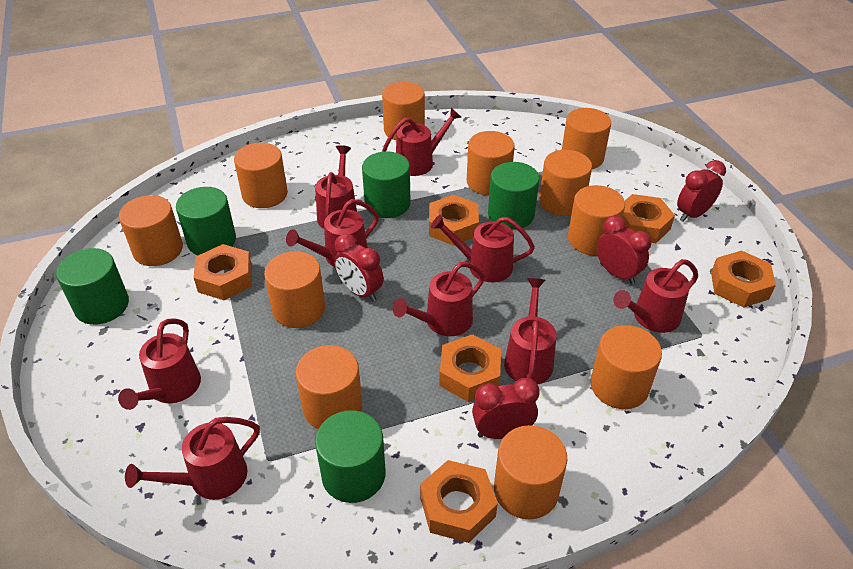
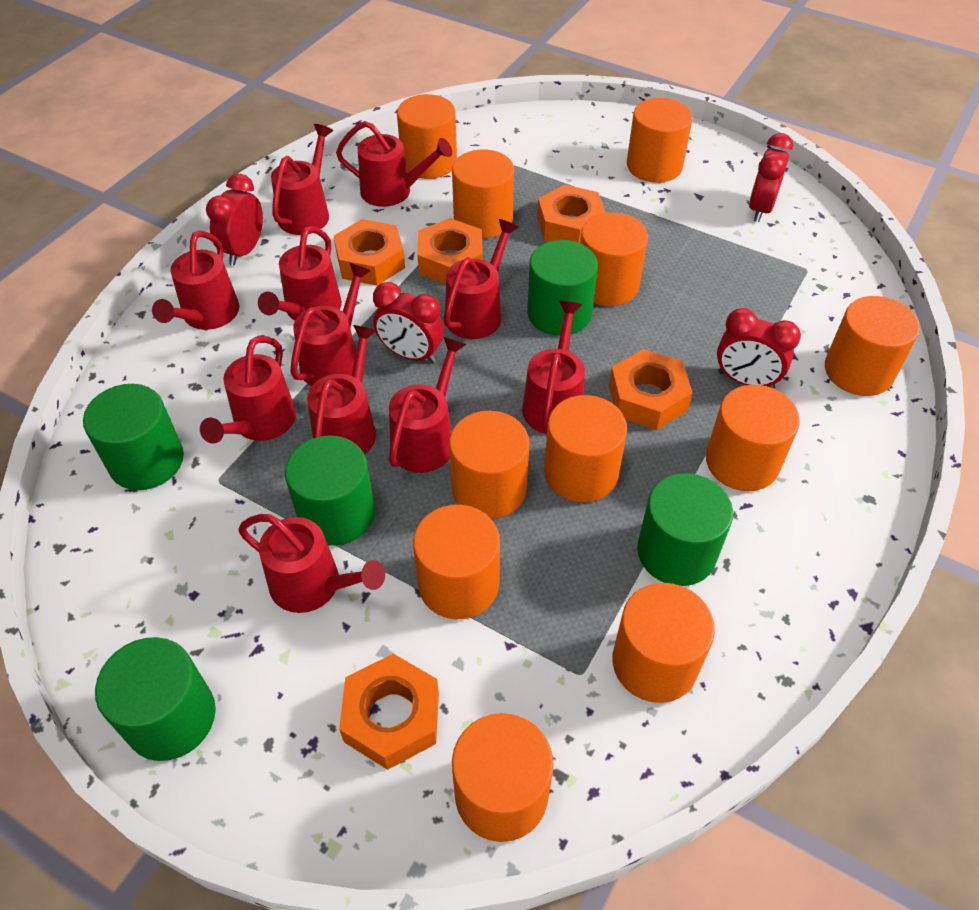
orange nut: [194,244,252,300] [420,460,498,543] [429,195,479,246] [439,334,501,402] [622,194,675,243] [711,250,776,308] = 6 -> [334,219,405,286] [339,654,439,770] [418,218,483,284] [537,184,606,243] [609,349,693,430] = 5
red watering can: [118,318,201,410] [125,417,260,500] [286,199,379,267] [315,145,357,229] [382,108,461,176] [392,262,485,336] [431,215,535,282] [504,278,557,384] [613,259,698,333] = 9 -> [152,231,239,330] [200,336,296,444] [238,514,385,613] [258,226,342,320] [271,124,333,235] [290,263,371,386] [307,325,377,454] [336,121,452,207] [389,337,467,473] [443,219,519,339] [522,301,585,434] = 11

